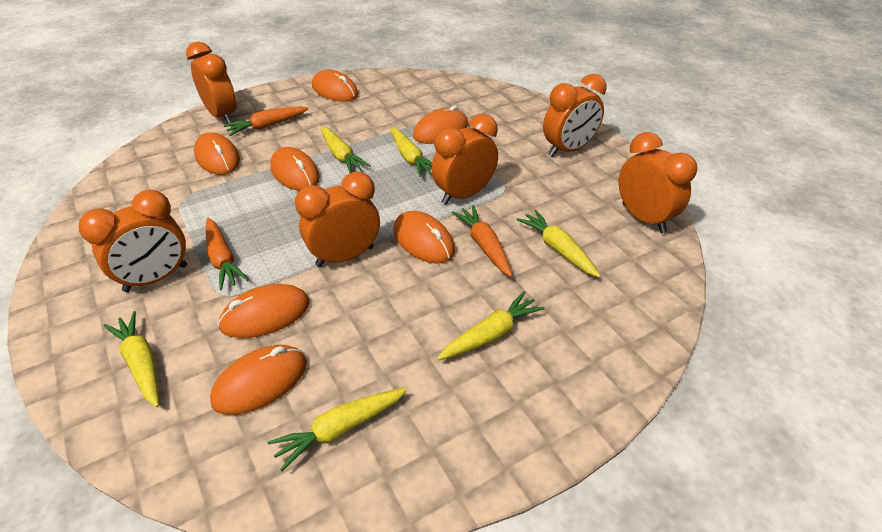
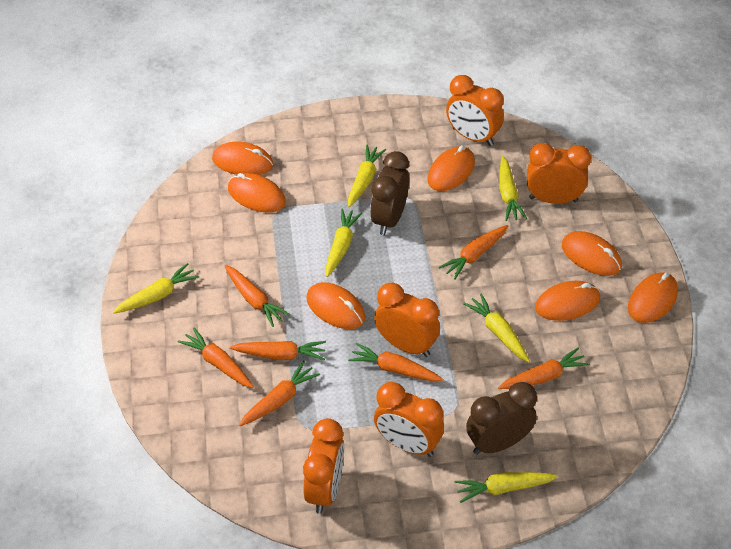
brown clock: none = 0 -> [370,151,409,235] [466,382,537,455] = 2
orange carrot: [206,218,249,290] [224,107,309,136] [451,205,512,277] = 3 -> [178,328,254,388] [225,265,291,327] [230,341,326,360] [239,361,320,426] [348,343,443,381] [439,225,508,280] [498,348,590,389] = 7
orange clock: [79,190,187,292] [186,42,236,124] [295,172,380,267] [432,114,498,205] [543,74,606,157] [619,132,697,233] = 6 -> [303,418,344,514] [374,282,440,357] [374,382,444,457] [446,75,504,146] [527,143,591,204] = 5

